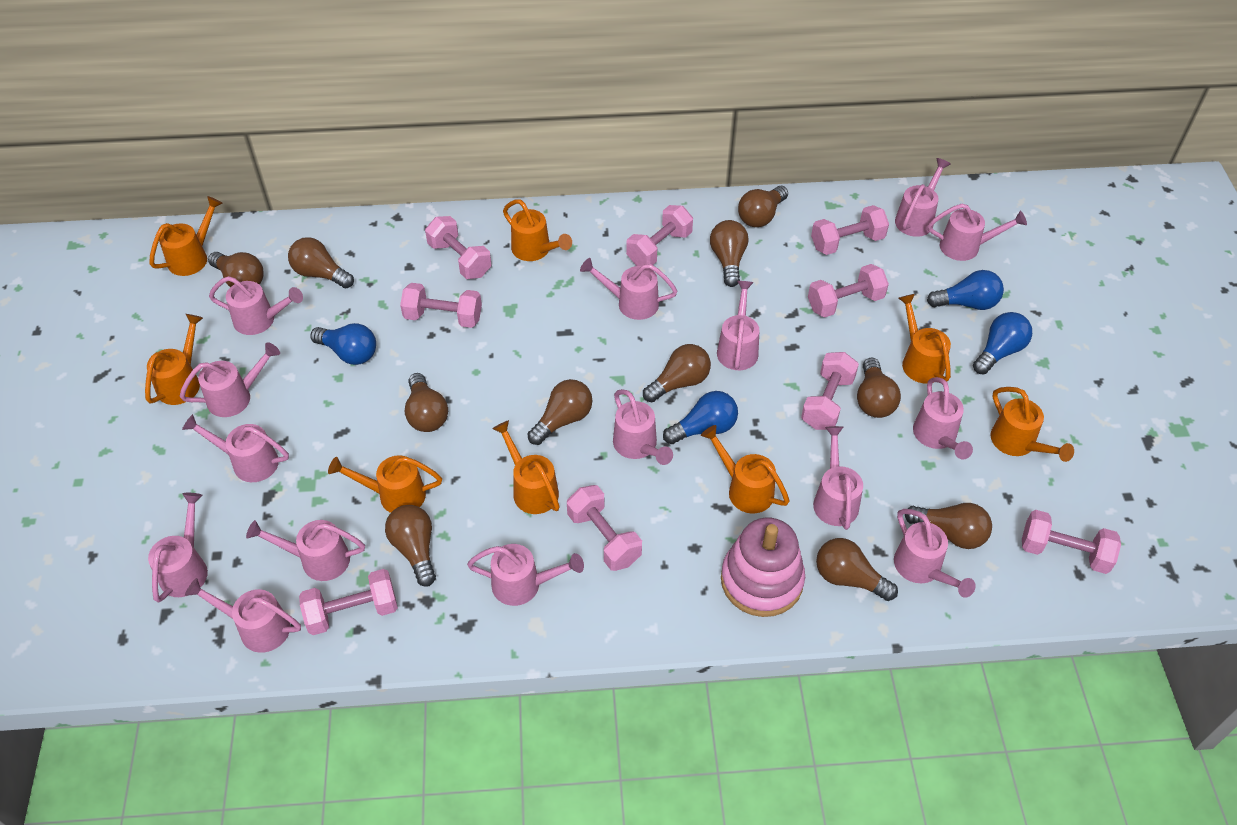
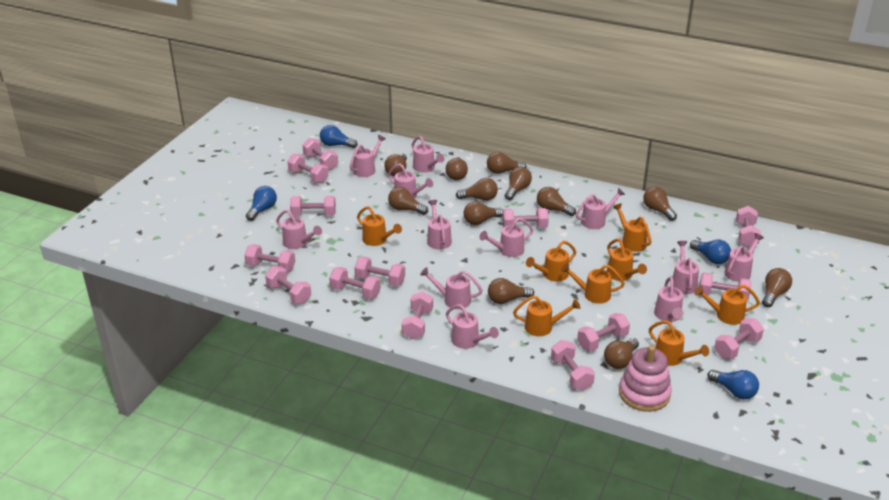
brown light bulb: [208,252,264,287] [288,237,354,288] [385,505,436,587] [405,373,448,432] [528,379,592,445] [643,344,711,402] [710,220,749,287] [738,186,788,227] [816,538,898,601] [857,358,901,418] [905,503,992,549] = 11 -> [384,154,407,176] [388,187,428,215] [446,157,468,180] [456,178,498,201] [464,201,503,225] [487,152,527,174] [488,278,534,304] [505,167,532,200] [537,187,576,216] [604,338,639,369] [643,187,677,221] [762,268,792,307] = 12
pink dumbbell: [299,569,398,635] [400,283,482,328] [425,216,491,279] [567,485,642,571] [626,205,693,266] [801,352,859,430] [808,264,889,318] [811,205,889,255] [1022,510,1121,574] = 9 -> [244,244,295,272] [265,266,311,304] [287,154,328,183] [290,196,336,216] [303,138,338,170] [329,267,381,299] [354,257,405,286] [402,291,433,339] [502,208,549,228] [551,340,595,390] [577,313,630,351] [700,273,752,301] [714,318,764,359] [736,206,761,247] = 14
pink watering can: [148,493,208,602] [180,342,280,417] [182,414,289,482] [185,578,301,653] [209,276,303,335] [246,520,365,581] [467,544,584,606] [580,258,677,320] [613,389,673,465] [717,281,759,370] [813,426,863,530] [894,509,976,598] [895,158,950,237] [913,377,973,459] [928,204,1027,261] = 15 -> [276,210,322,249] [349,135,385,177] [388,163,433,198] [412,136,444,173] [420,267,483,309] [427,200,452,249] [446,304,499,349] [480,218,533,257] [576,188,625,229] [654,277,683,322] [672,241,699,294] [725,233,764,282] = 12

